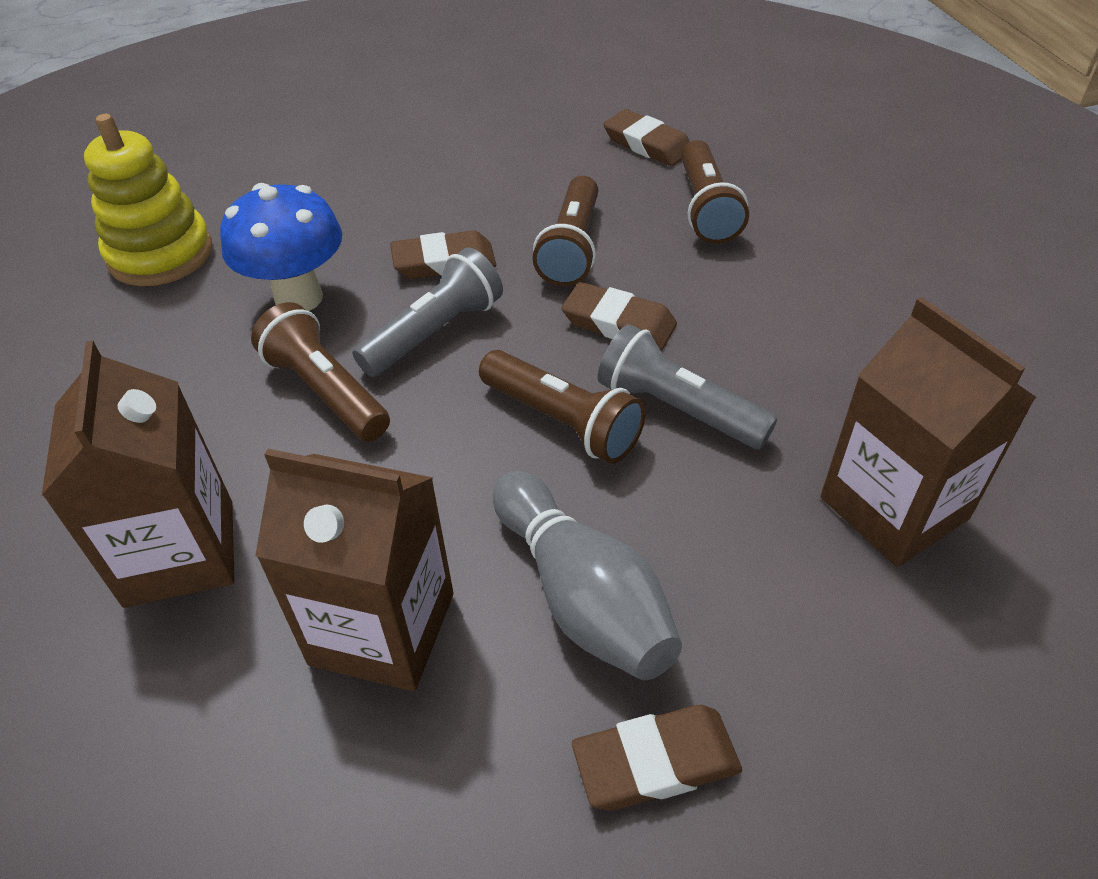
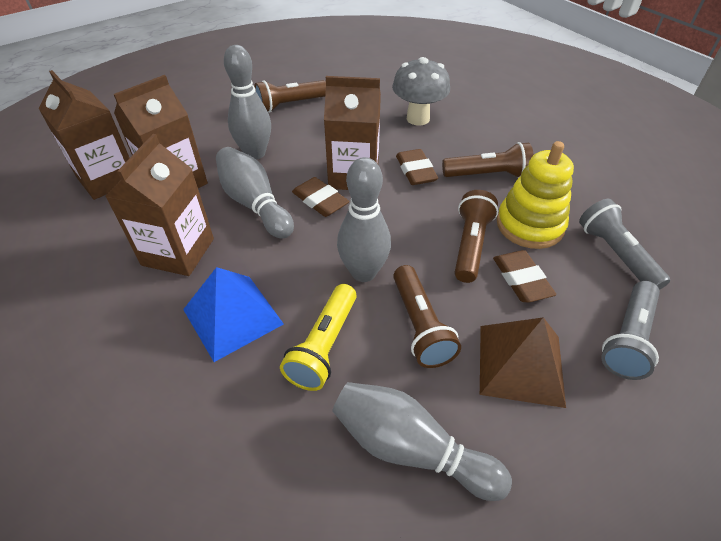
blue mushroom: [220,183,342,311] = 1 -> none = 0
blue pyramid: none = 0 -> [183,267,284,362] = 1
brown carton: [42,340,234,608] [255,449,454,692] [820,297,1037,567] = 3 -> [38,70,129,200] [105,134,214,276] [114,75,208,188] [324,76,381,190] = 4
brown eraser: [390,230,496,279] [561,282,677,351] [572,705,742,811] [604,109,690,166] = 4 -> [292,177,349,217] [396,149,438,185] [493,250,556,302] = 3
brown pyramid: none = 0 -> [480,317,566,408] = 1
grey bowling pin: [493,471,682,680] = 1 -> [216,147,294,239] [224,45,271,160] [332,382,512,501] [337,157,391,282] = 4
grey mushroom: none = 0 -> [392,57,450,126] = 1
yellow flashlight: none = 0 -> [280,284,357,391] = 1

